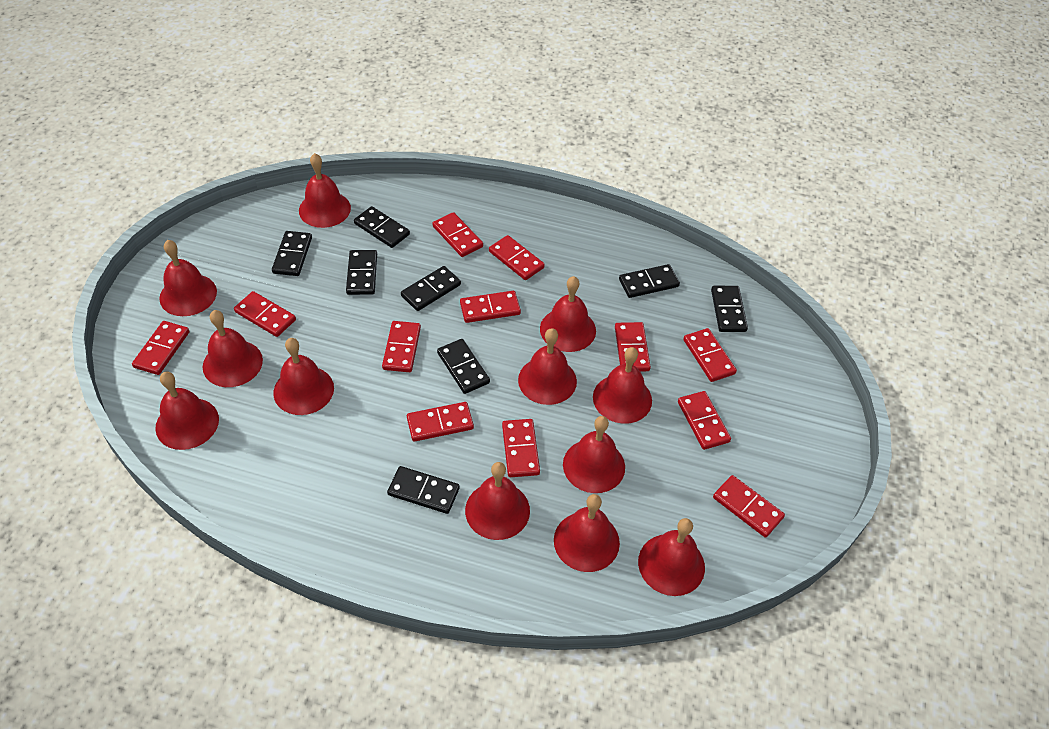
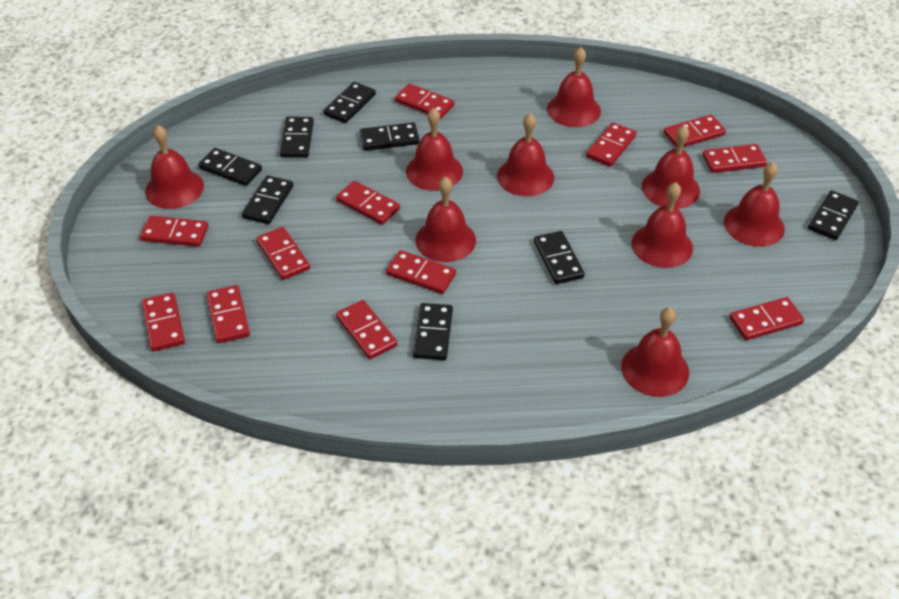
red bell: [155,372,219,450] [159,240,217,316] [203,310,263,387] [273,338,334,415] [299,153,351,228] [465,462,530,540] [518,328,577,405] [540,276,596,352] [554,494,620,572] [563,416,625,493] [593,347,652,424] [638,518,705,596] = 12 -> [145,125,204,209] [406,108,463,191] [415,177,476,262] [497,113,554,196] [547,47,601,127] [621,307,689,397] [632,182,693,268] [642,125,700,209] [724,162,785,247] = 9

